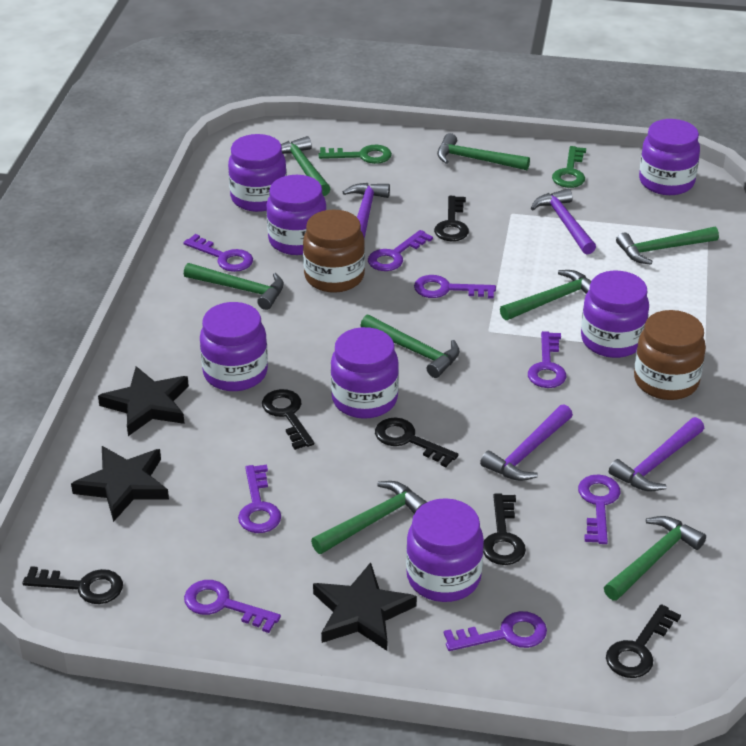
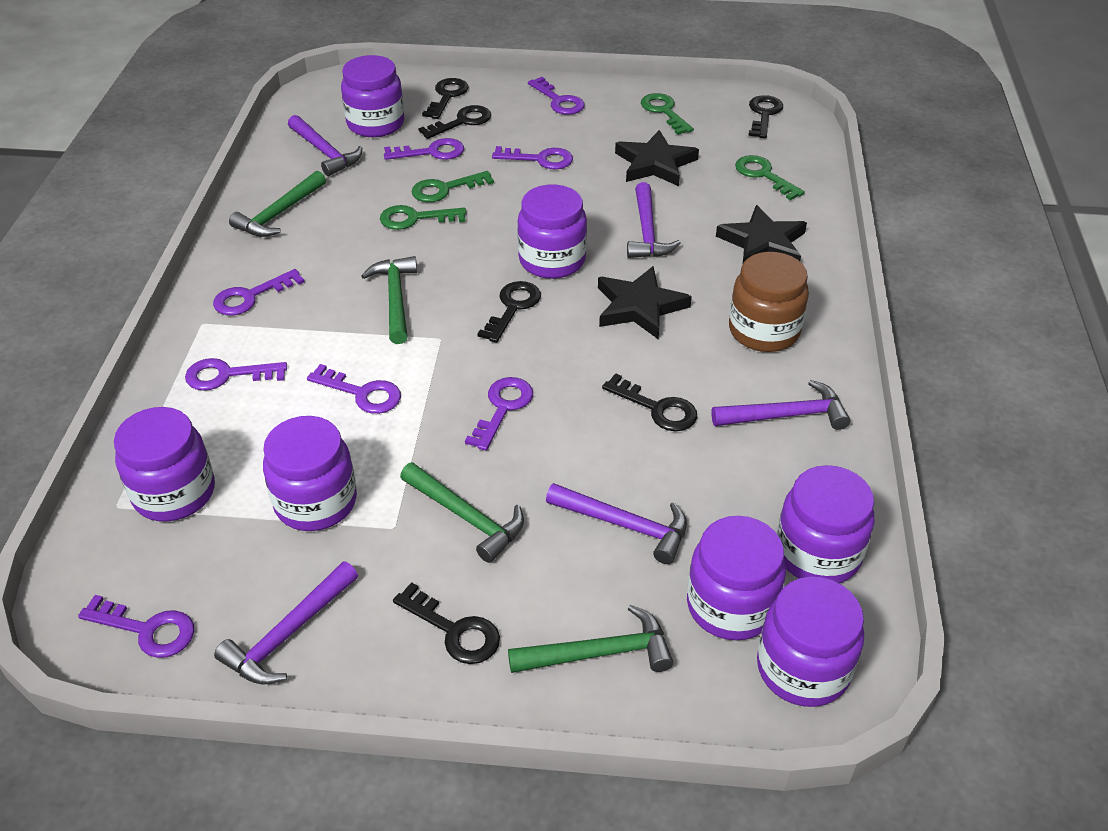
brown jar: [303,209,365,293] [634,310,706,400] = 2 -> [729,252,809,352] = 1
green hammer: [184,263,284,310] [281,136,331,196] [311,481,427,554] [360,315,460,378] [437,133,530,170] [500,270,591,320] [604,516,706,601] [616,226,719,265] = 8 -> [229,171,326,237] [361,256,417,344] [400,462,524,563] [508,605,673,673] = 4
green key: [319,145,392,164] [552,146,586,188] = 2 -> [380,205,466,230] [412,171,494,202] [641,93,694,135] [735,155,805,200] = 4
purple hammer: [343,183,390,239] [480,404,573,481] [531,189,596,254] [609,417,704,491] = 4 -> [214,561,358,684] [288,115,362,176] [546,483,687,564] [627,182,681,258] [711,380,850,430] = 5

